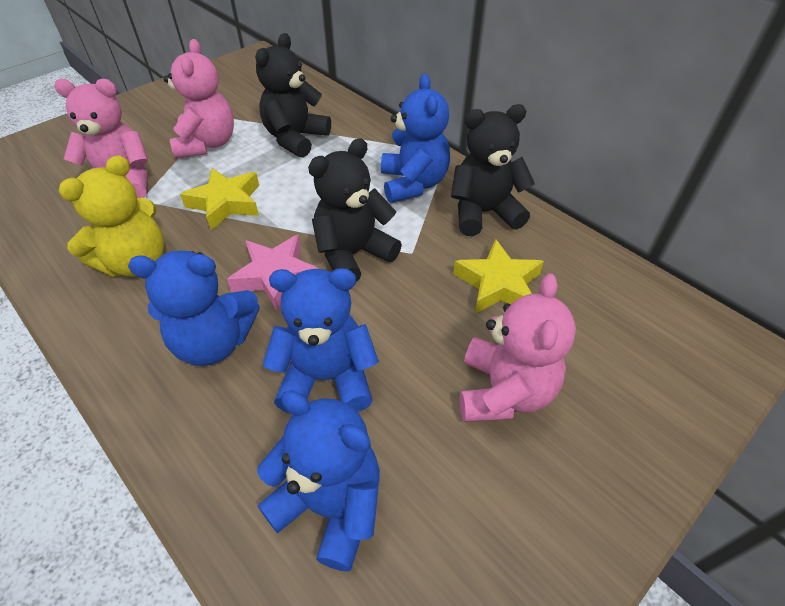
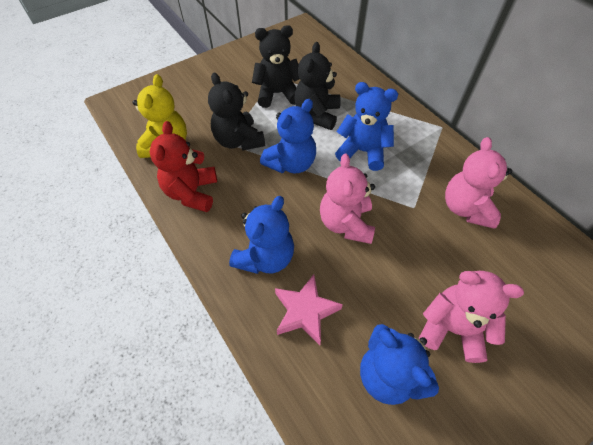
red teddy bear: none = 0 -> [150,121,217,212] = 1
yellow star: [180,168,259,230] [453,239,544,313] = 2 -> none = 0

